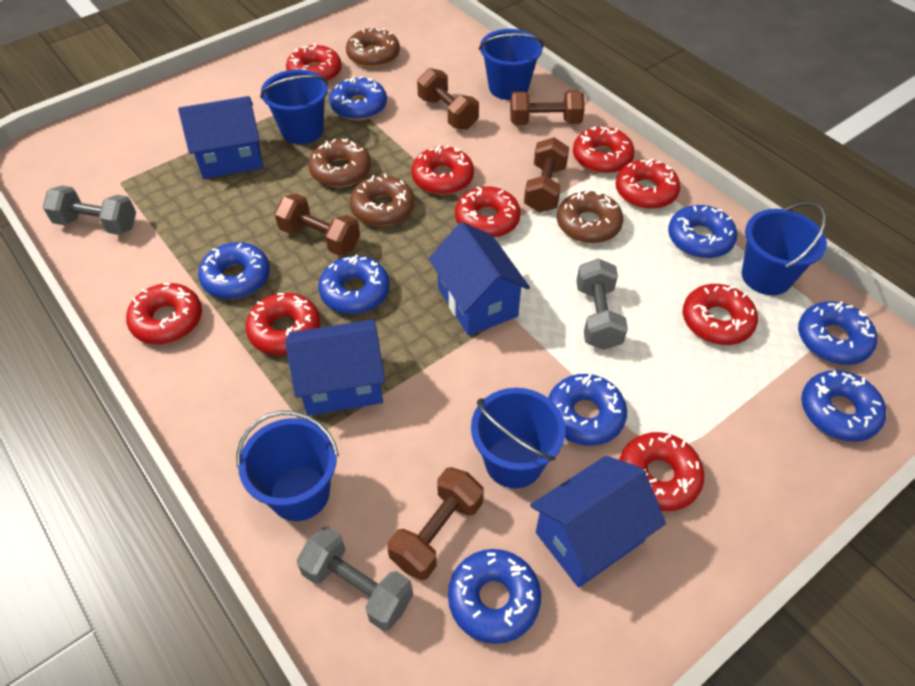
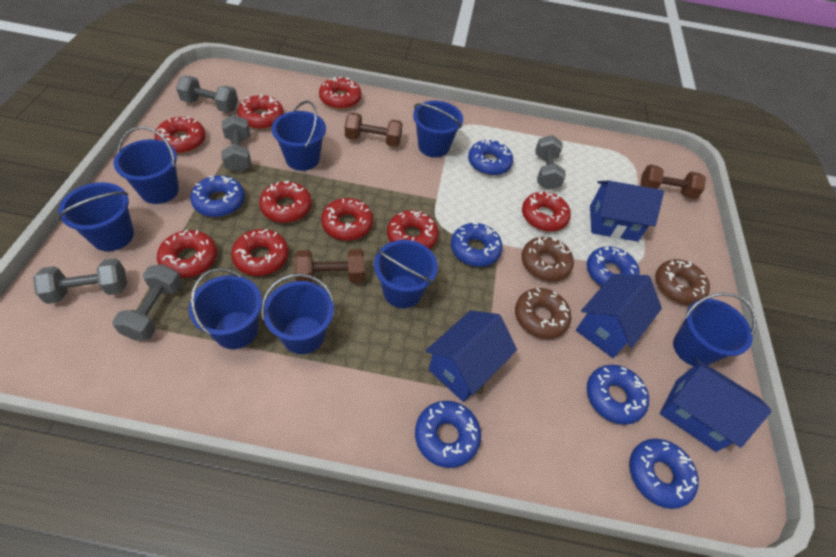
blue bucket: [236,411,339,521] [260,69,328,144] [471,388,566,488] [479,29,544,100] [742,202,827,295] = 5 -> [58,182,134,251] [114,126,179,204] [189,268,262,349] [261,273,334,354] [272,101,326,171] [374,240,438,308] [413,101,463,157] [673,292,756,366] = 8
blue donut: [198,242,270,299] [318,255,390,314] [329,76,387,120] [448,549,541,644] [548,374,627,446] [668,205,737,258] [798,301,877,365] [801,370,886,442] = 8 -> [190,176,245,217] [415,401,481,468] [451,223,503,267] [468,139,513,175] [587,246,640,287] [587,365,649,425] [629,438,699,509] = 7
brown donut: [309,138,371,187] [346,28,400,67] [350,174,415,226] [557,190,623,243] = 4 -> [515,288,571,339] [521,237,574,281] [656,259,710,305] = 3
brown dumbbell: [274,194,360,256] [387,467,484,580] [417,68,479,130] [510,90,585,125] [524,137,569,213] = 5 -> [294,249,365,283] [345,113,403,147] [640,164,706,199] = 3
grey dumbbell: [43,185,136,235] [297,527,413,631] [576,258,628,350] = 3 -> [33,258,127,304] [112,264,183,341] [176,76,238,112] [222,115,251,172] [535,135,566,190] = 5

